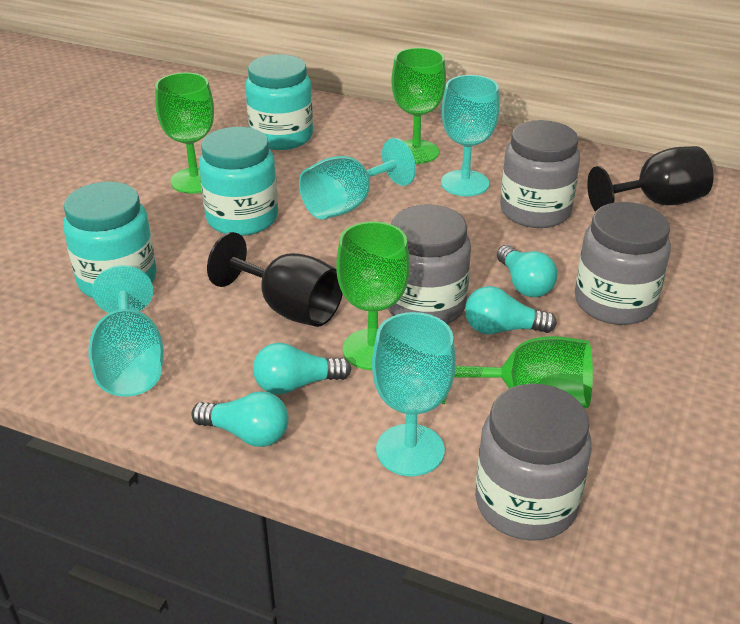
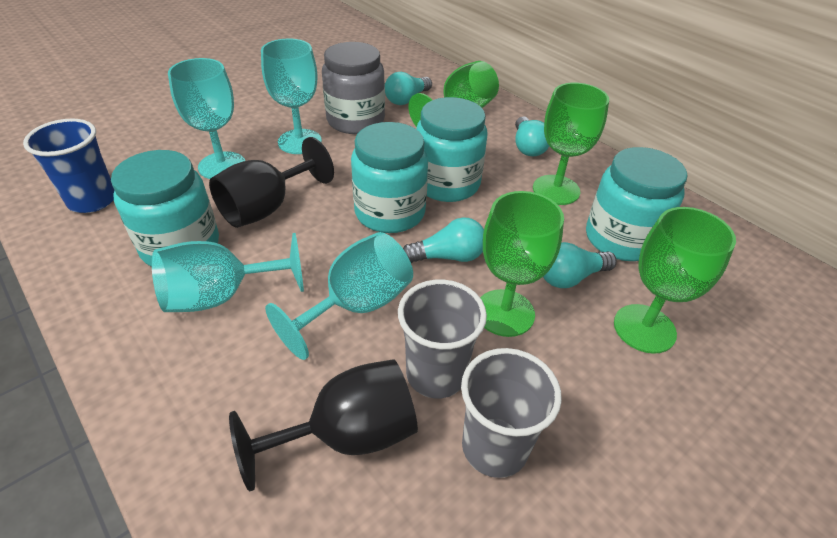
blue cup: none = 0 -> [23,119,115,213] = 1
grey cup: none = 0 -> [398,279,487,399] [461,348,562,478] = 2
grey jar: [387,204,471,324] [475,384,592,541] [500,120,580,228] [575,202,671,325] = 4 -> [322,42,385,134] = 1
turquoise jar: [63,182,157,298] [199,127,278,236] [245,54,313,150] = 3 -> [111,150,219,267] [351,122,428,233] [416,97,488,202] [586,147,687,261] = 4

